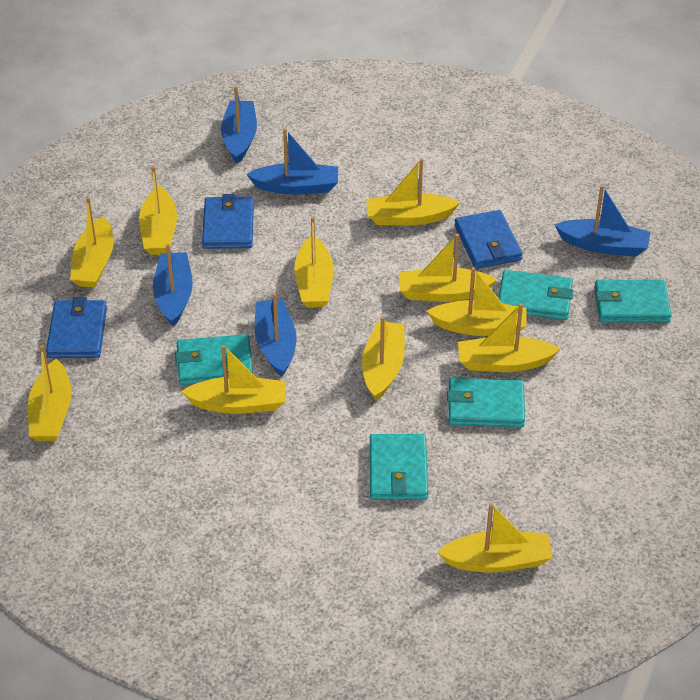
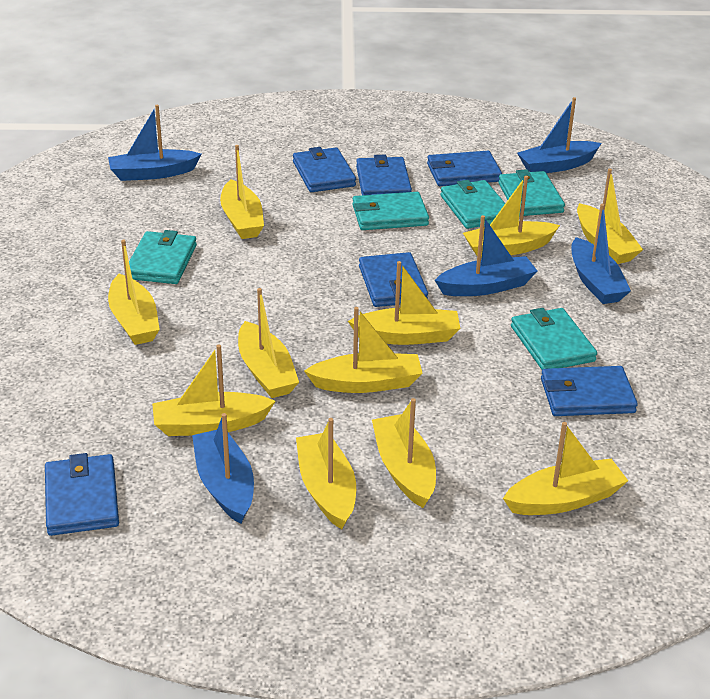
blue wallet: [46,297,107,358] [202,194,254,249] [455,210,523,269] = 3 -> [45,453,119,536] [293,147,356,192] [356,155,412,195] [359,252,428,307] [427,151,502,186] [541,366,638,416] = 6

